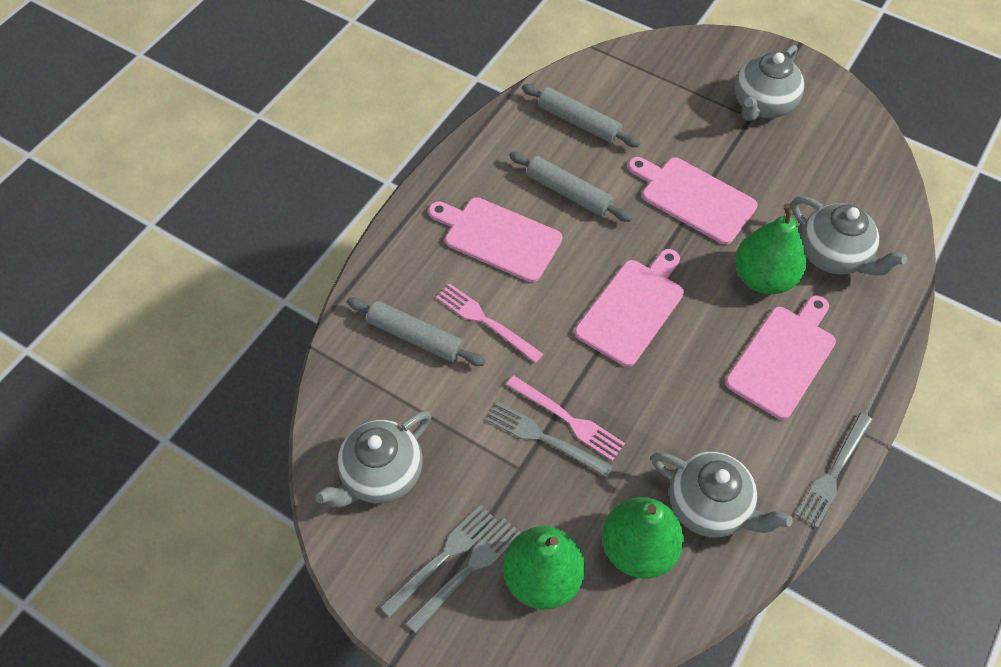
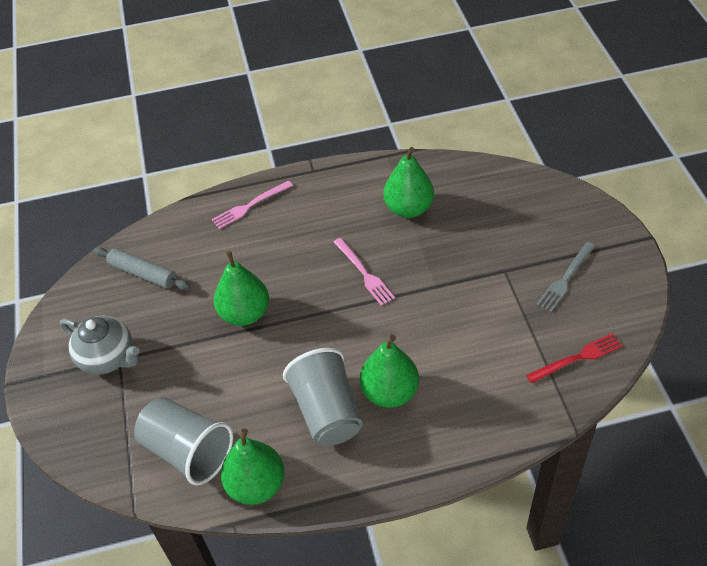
green pear: [503,526,585,610] [602,497,684,579] [735,203,806,294] = 3 -> [214,251,269,326] [221,428,285,505] [360,335,419,408] [383,147,434,218] = 4
grey cup: none = 0 -> [134,397,233,485] [283,348,363,446] = 2
grey fork: [380,505,498,617] [405,518,520,633] [487,402,613,477] [796,413,872,528] = 4 -> [537,242,595,312] = 1
grey rolling pin: [347,297,485,366] [509,152,632,222] [522,84,640,147] = 3 -> [94,247,190,290] = 1
grey teapot: [315,411,431,508] [651,452,793,538] [735,45,804,121] [791,196,907,275] = 4 -> [60,316,140,375] = 1
pink cutting board: [429,197,562,282] [575,249,684,367] [628,157,758,245] [725,296,836,420] = 4 -> none = 0
red fork: none = 0 -> [526,333,622,383] = 1

